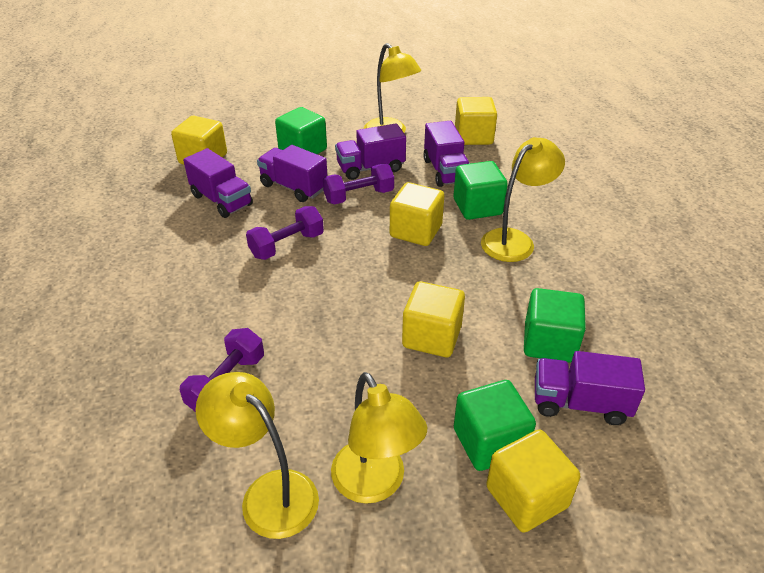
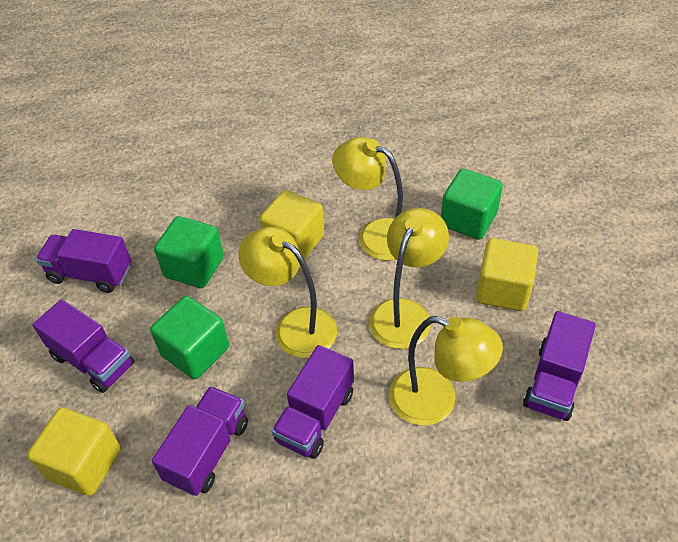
green cube: [275,107,327,154] [453,161,508,220] [454,380,536,471] [524,288,586,363] = 4 -> [150,296,229,379] [154,216,224,288] [441,169,503,240] = 3
purple dumbbell: [180,328,264,412] [246,206,324,260] [323,164,394,204] = 3 -> none = 0
yellow cube: [171,116,227,165] [390,182,444,246] [402,281,465,357] [455,97,497,145] [486,429,580,533] = 5 -> [27,407,121,496] [260,190,324,260] [476,238,538,311] = 3

